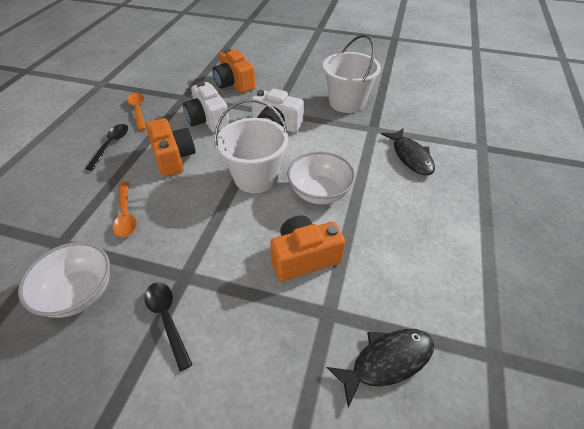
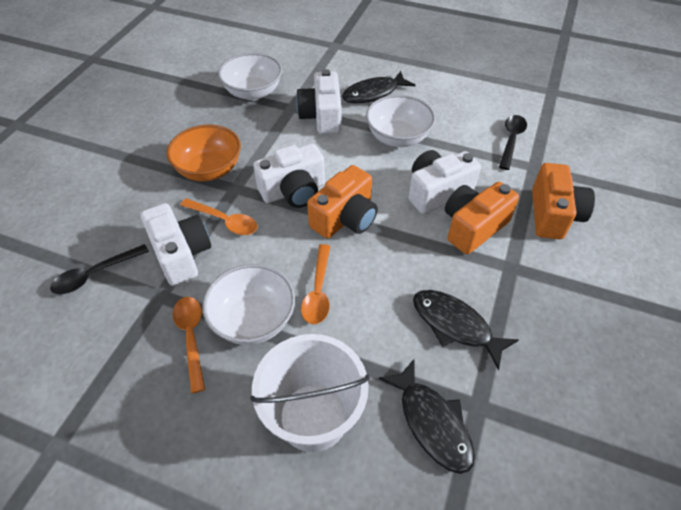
black fish: [327,329,434,408] [381,128,435,175] = 2 -> [342,71,415,103] [379,359,475,474] [413,290,519,370] = 3
orange bowl: none = 0 -> [167,125,241,181] = 1
orange spoon: [113,182,137,238] [127,93,146,131] = 2 -> [173,297,205,393] [180,198,258,235] [301,244,330,324] = 3
white bowl: [18,242,110,318] [287,151,356,204] = 2 -> [202,264,295,345] [218,53,282,100] [366,95,435,147] = 3
white bucket: [215,99,288,193] [323,35,381,113] = 2 -> [250,334,370,452] = 1
white camera: [183,81,230,133] [251,88,304,133] = 2 -> [141,203,211,286] [253,143,325,208] [296,69,342,134] [409,150,481,214] = 4

